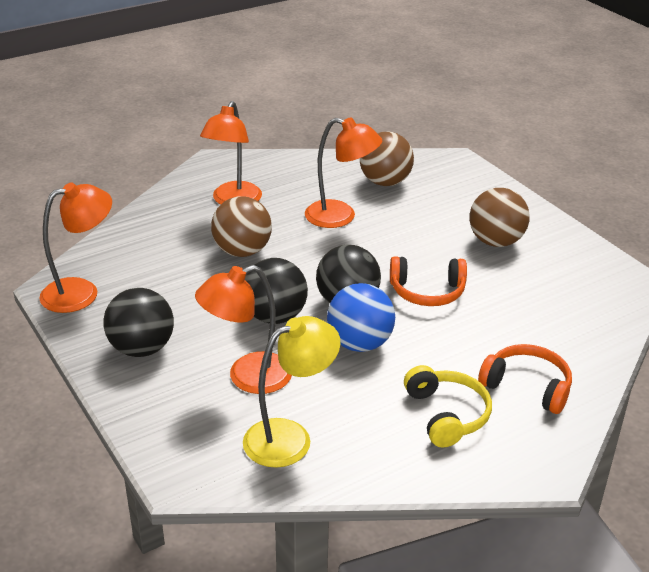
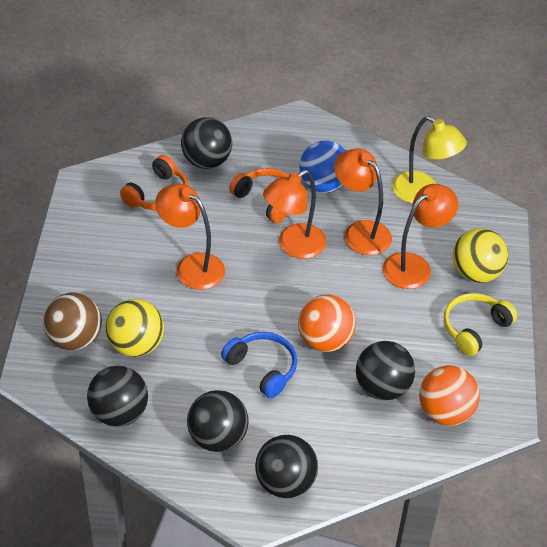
black ball: [103,288,174,357] [245,258,308,324] [316,245,381,303] = 3 -> [87,366,148,427] [181,117,232,169] [187,390,249,452] [255,435,318,498] [356,341,415,400] = 5
blue headphones: none = 0 -> [221,332,297,398] = 1
brown ball: [211,196,272,257] [360,132,414,186] [470,188,530,247] = 3 -> [43,293,102,350] = 1
orange ball: none = 0 -> [298,295,356,352] [419,365,480,426] = 2
yellow ball: none = 0 -> [106,299,164,357] [453,228,508,283] = 2

